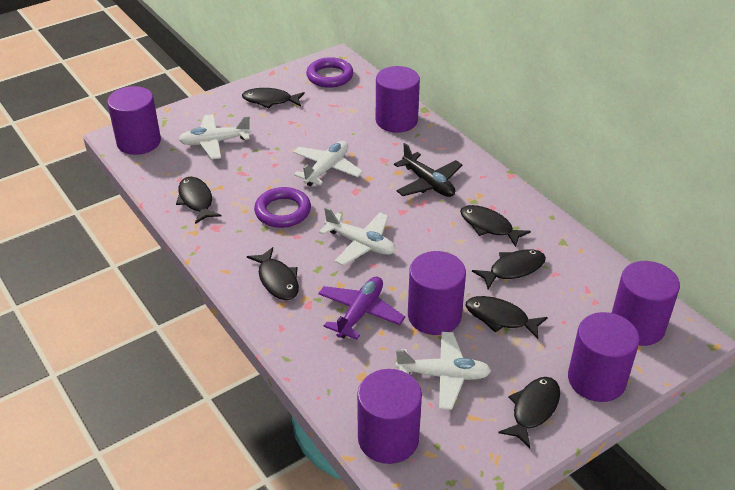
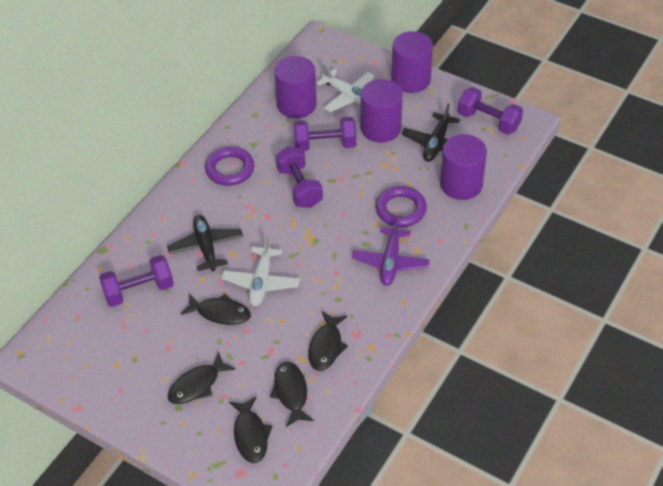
black fish: [176,177,221,224] [242,88,305,109] [247,247,299,300] [460,205,531,247] [466,296,548,339] [472,249,546,289] [498,377,560,448] = 7 -> [167,352,235,404] [181,294,251,325] [229,396,272,463] [270,362,314,427] [308,311,348,371] = 5
black plane: [394,143,462,197] = 1 -> [167,215,243,271] [402,103,460,162] = 2
purple cylinder: [107,86,161,155] [357,369,422,464] [376,66,420,133] [408,251,466,335] [568,312,640,402] [612,261,680,346] = 6 -> [274,56,317,118] [361,79,403,143] [391,31,433,93] [440,134,487,200] = 4
purple dumbbell: none = 0 -> [99,255,174,307] [276,146,323,208] [293,117,357,151] [458,87,523,135] = 4
white plane: [178,114,251,159] [293,141,363,186] [319,207,396,266] [396,332,491,410] = 4 -> [222,236,300,306] [316,64,375,112] = 2

